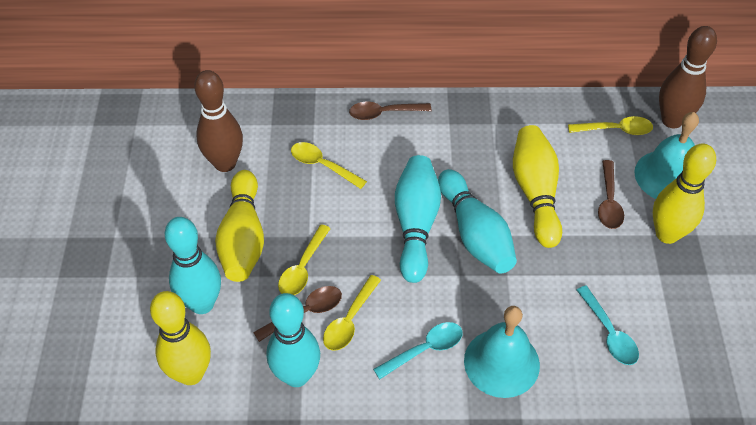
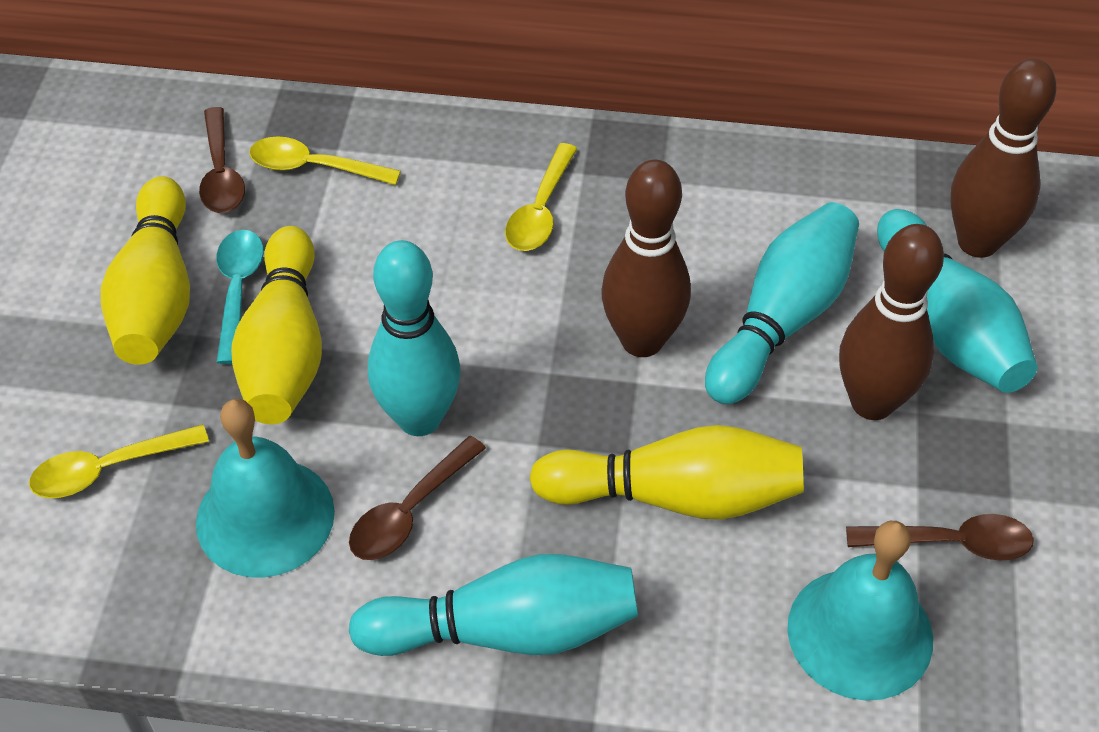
brown bowling pin: [194,70,243,172] [659,26,717,128] = 2 -> [601,160,691,357] [839,224,944,420] [950,59,1057,258] = 3
turquoise spoon: [373,322,463,379] [577,286,639,365] = 2 -> [216,230,264,364] = 1
yellow bowling pin: [150,291,211,385] [215,170,264,282] [513,125,562,248] [653,143,716,244] = 4 -> [101,176,190,365] [231,226,322,424] [529,425,804,520] = 3
yellow spoon: [278,224,331,295] [291,142,367,189] [323,275,381,351] [568,116,653,135] = 4 -> [29,424,209,498] [249,136,401,185] [505,143,577,251] = 3

